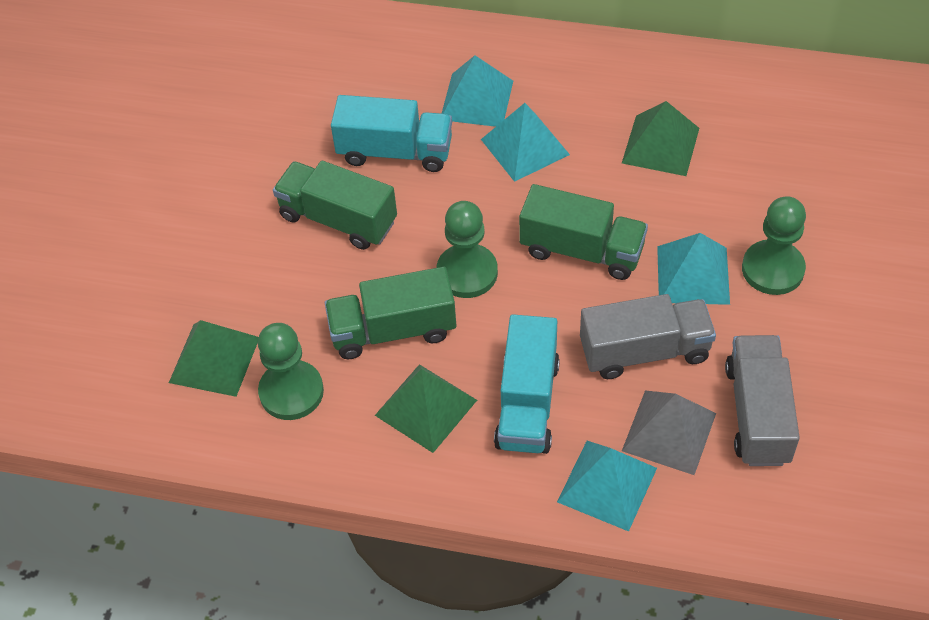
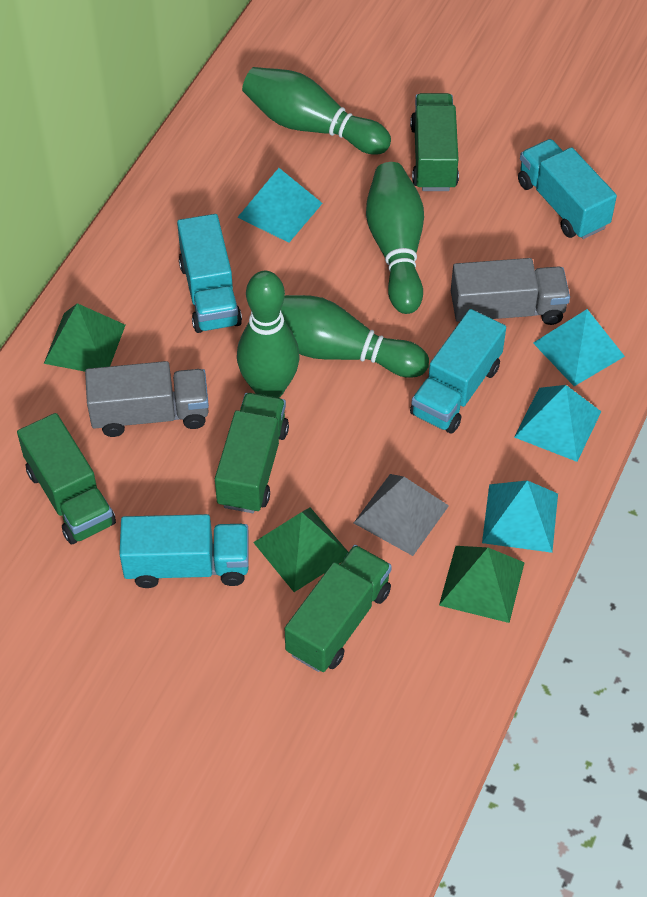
green bowling pin: none = 0 -> [237,271,300,398] [242,67,391,155] [281,295,429,378] [366,162,424,314] = 4
green pawn: [258,323,324,420] [436,201,498,298] [742,196,806,295] = 3 -> none = 0
green truck: [273,161,397,250] [325,267,456,359] [519,184,648,280] = 3 -> [17,413,116,544] [215,393,289,513] [285,545,392,672] [410,93,459,191] = 4
turquoise truck: [331,95,452,172] [494,314,560,454] = 2 -> [119,514,249,588] [177,214,242,333] [410,309,506,434] [518,139,617,239] = 4

